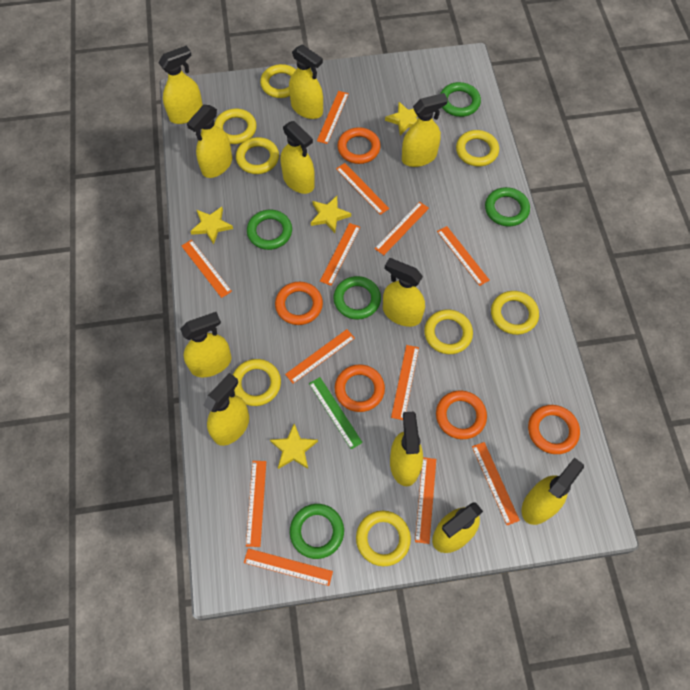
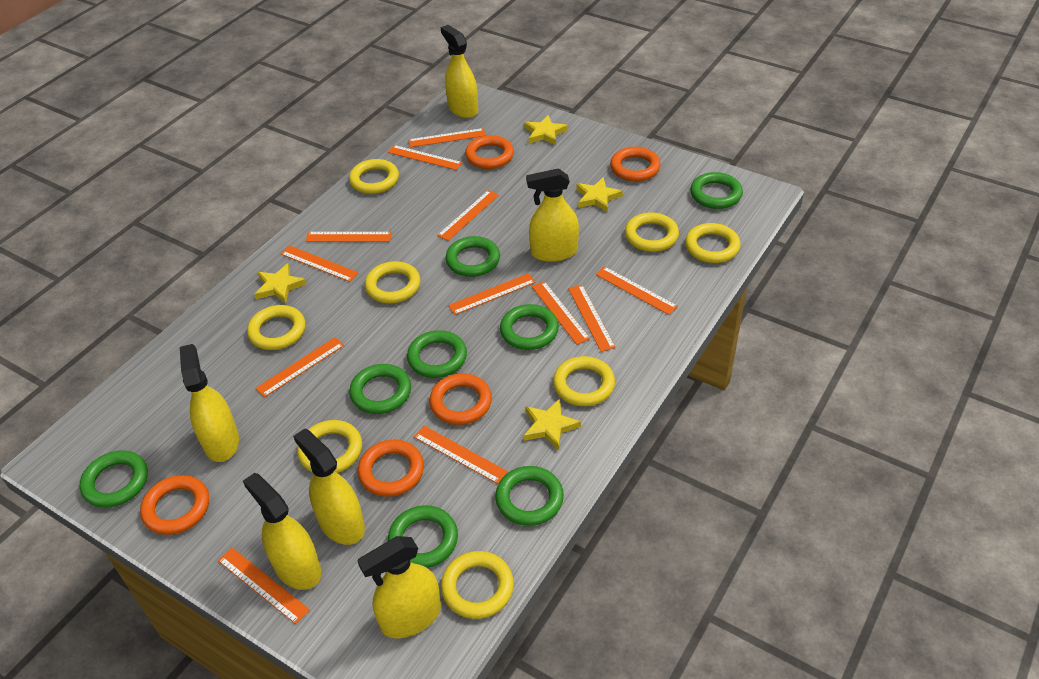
green ring: [247,210,292,250] [290,504,344,559] [333,276,381,320] [440,82,481,117] [485,187,530,227] = 5 -> [80,450,148,508] [349,364,411,414] [388,505,458,568] [407,330,467,378] [445,236,500,277] [495,466,564,526] [500,304,559,350] [690,172,743,209] = 8
green ruler: [309,377,363,450] = 1 -> none = 0
yellow spray bottle: [158,46,203,124] [180,312,232,377] [187,105,232,178] [203,373,249,446] [281,121,315,194] [289,44,323,119] [383,258,425,327] [390,411,423,486] [402,93,448,167] [432,502,483,553] [522,458,584,525] = 11 -> [180,344,239,462] [243,473,321,590] [293,428,365,545] [357,536,441,638] [441,25,478,118] [526,168,579,262] = 6

